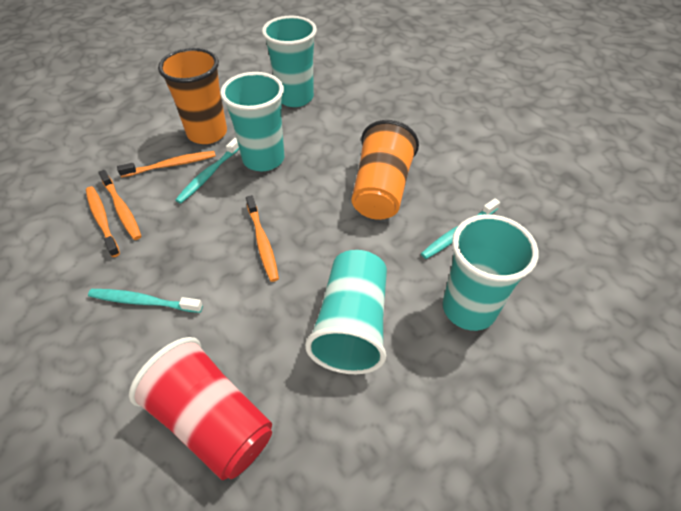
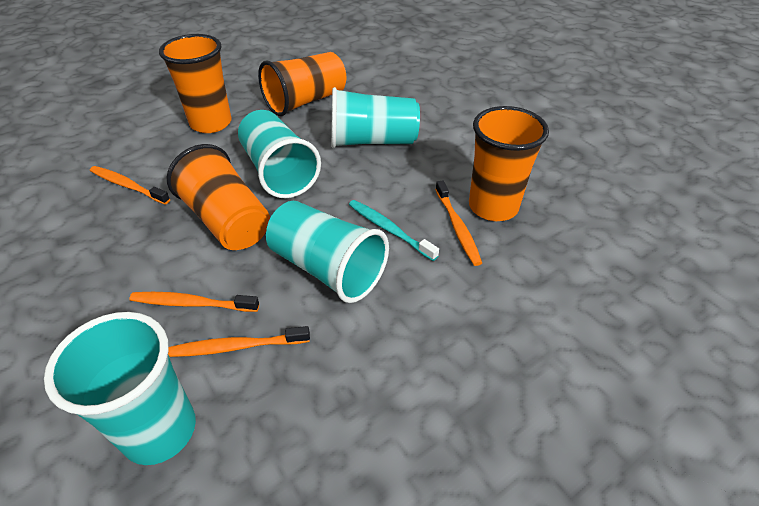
orange cup: [158,48,227,144] [352,120,419,220] = 2 -> [159,34,232,133] [167,144,270,250] [258,52,346,116] [469,106,549,221] = 4
red cup: [129,337,272,480] = 1 -> none = 0
turquoise toothbrush: [88,289,203,313] [175,138,239,203] [421,198,500,259] = 3 -> [349,200,439,261] = 1

